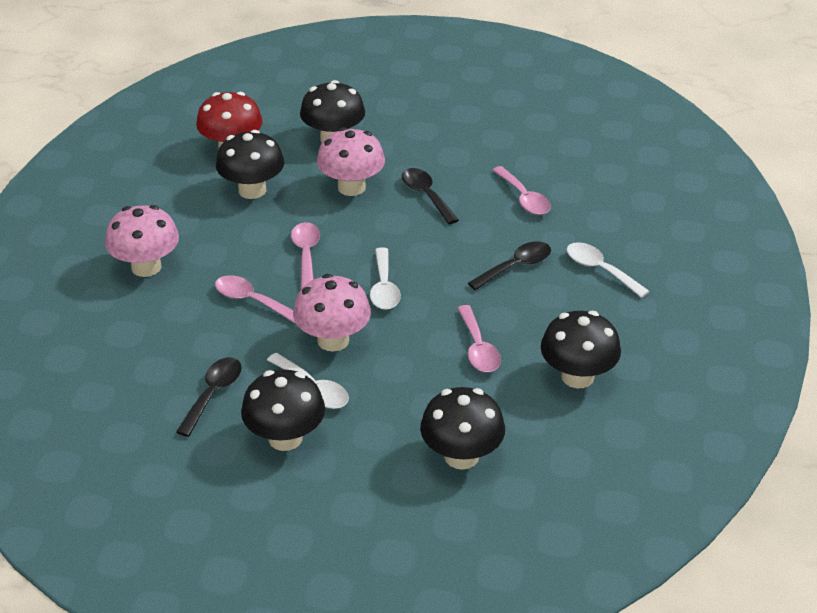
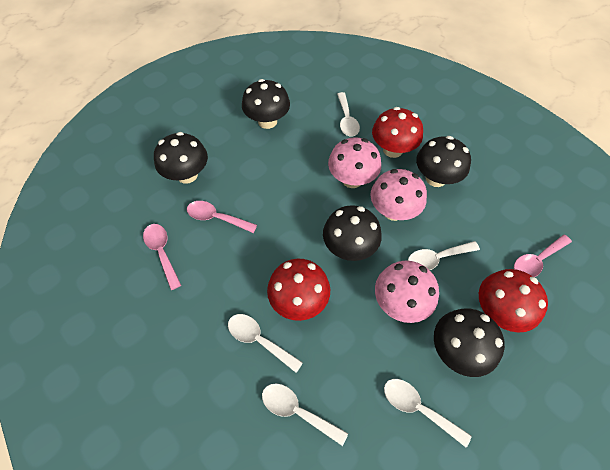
black spoon: [176,357,242,437] [402,168,459,224] [468,242,551,290] = 3 -> none = 0
pink spoon: [215,275,296,324] [291,222,320,289] [457,305,501,372] [492,166,551,215] = 4 -> [143,224,181,290] [187,201,257,233] [514,235,572,277] = 3
red mushroom: [196,92,263,150] = 1 -> [267,259,330,321] [372,107,423,158] [479,269,548,332] = 3
white spoon: [267,353,349,409] [370,247,401,310] [567,242,650,298] = 3 -> [228,314,303,373] [262,384,348,446] [337,92,360,136] [384,379,471,447] [408,241,480,270] = 5

